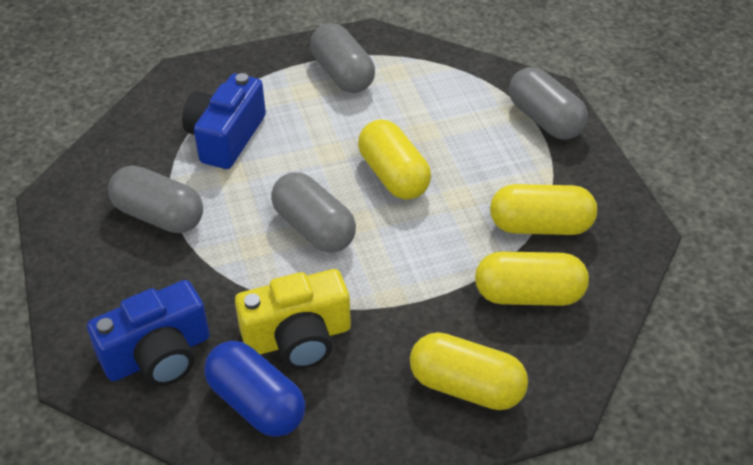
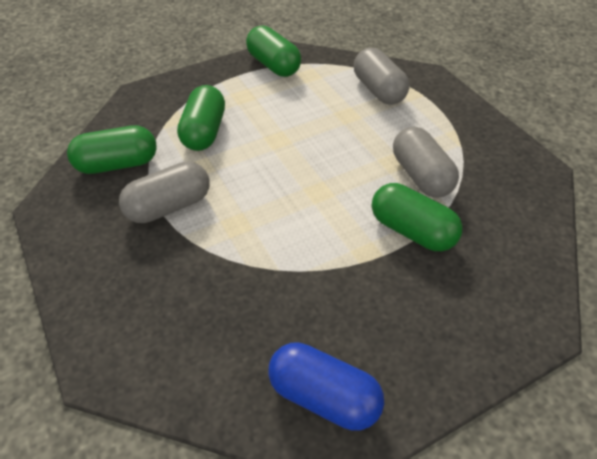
blue camera: [87,280,210,386] [182,73,266,169] = 2 -> none = 0
green capsule: none = 0 -> [67,126,157,174] [177,85,225,151] [246,25,301,77] [372,183,463,251] = 4
grey capsule: [108,166,203,233] [271,172,356,253] [310,23,375,93] [509,67,588,140] = 4 -> [119,161,209,223] [354,48,409,105] [393,127,459,198] = 3
yellow camera: [235,269,351,369] = 1 -> none = 0
yellow capsule: [358,119,431,200] [410,332,528,410] [475,251,589,306] [490,184,597,235] = 4 -> none = 0

